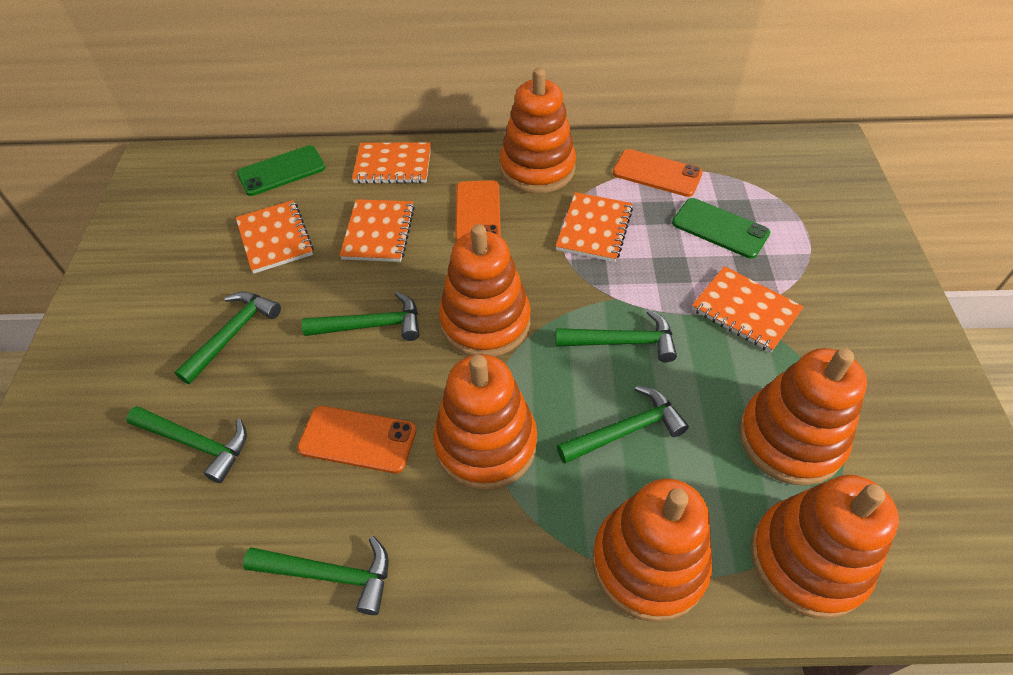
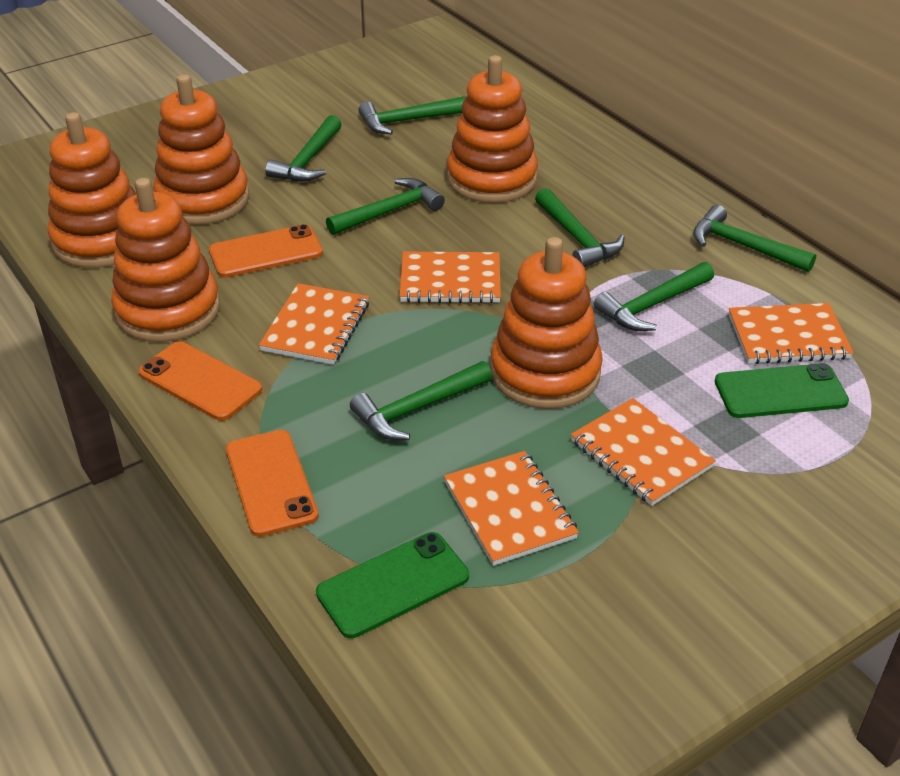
green hammer: [126,406,247,483] [174,292,281,384] [243,536,389,615] [302,292,419,341] [556,310,677,362] [557,386,689,464] = 6 -> [265,115,342,182] [326,178,445,235] [350,361,492,440] [358,96,466,134] [535,188,625,267] [594,262,714,331] [693,205,816,272] = 7
orange stacking toy: [433,354,537,490] [439,224,531,357] [500,68,576,194] [592,479,712,622] [739,348,867,485] [751,475,899,619] = 6 -> [48,112,136,268] [111,178,220,342] [153,74,249,225] [447,55,538,203] [490,237,603,409] = 5

